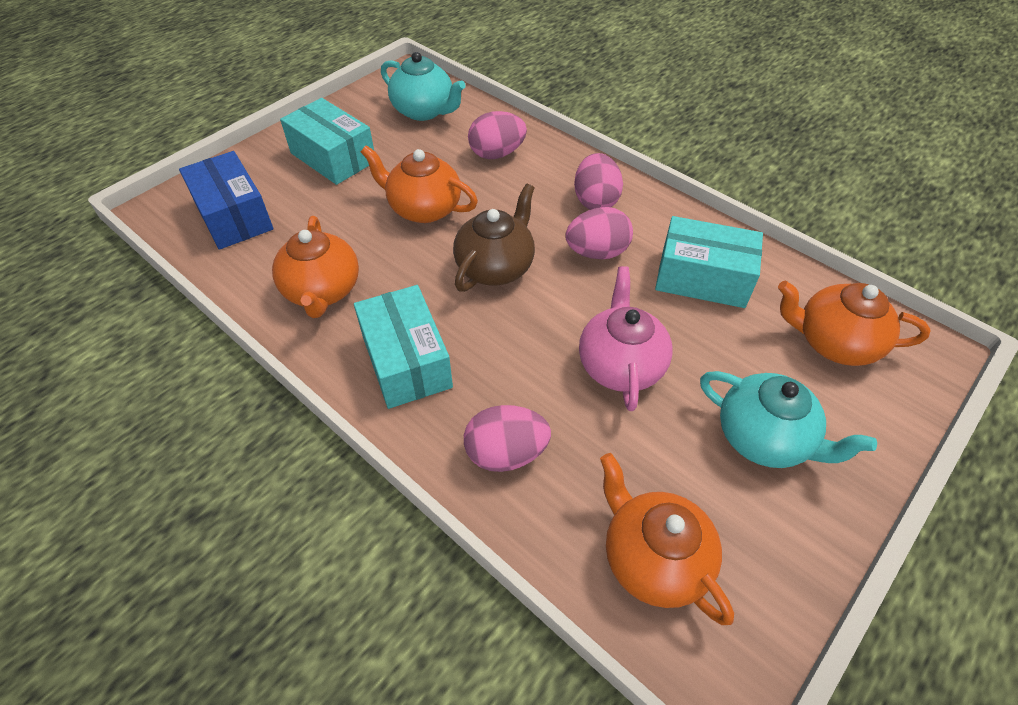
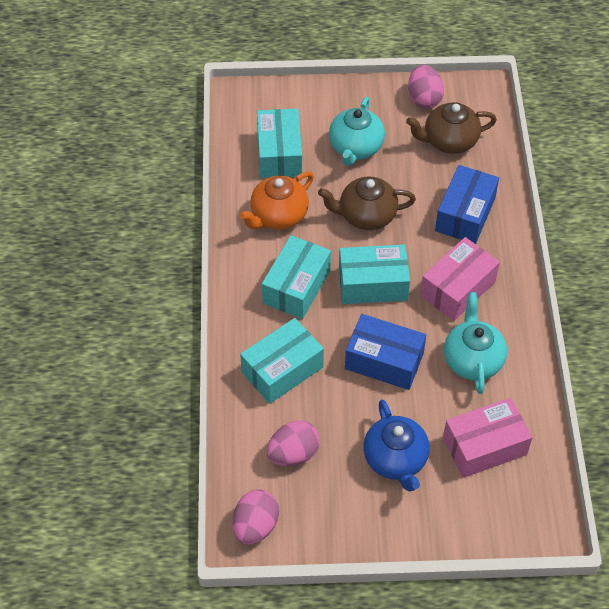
blue box: [179,151,274,250] = 1 -> [345,314,426,390] [435,165,499,244] = 2
blue teapot: none = 0 -> [363,399,429,492] = 1
brown teapot: [453,183,535,292] = 1 -> [318,176,416,230] [406,102,497,154] = 2
orange teapot: [272,216,359,318] [361,145,478,223] [600,453,734,625] [778,280,931,366] = 4 -> [239,171,314,229] = 1
pink box: none = 0 -> [420,237,500,321] [443,398,533,478] = 2
pink egg: [464,405,551,472] [468,111,527,159] [565,207,633,259] [574,153,623,210] = 4 -> [233,490,279,545] [267,420,320,466] [408,65,444,109] = 3
pink teapot: [579,266,673,411] = 1 -> none = 0
turquoise box: [280,98,374,185] [354,285,453,409] [655,216,763,308] = 3 -> [240,318,324,404] [257,109,302,178] [262,235,331,319] [339,244,410,304] = 4

